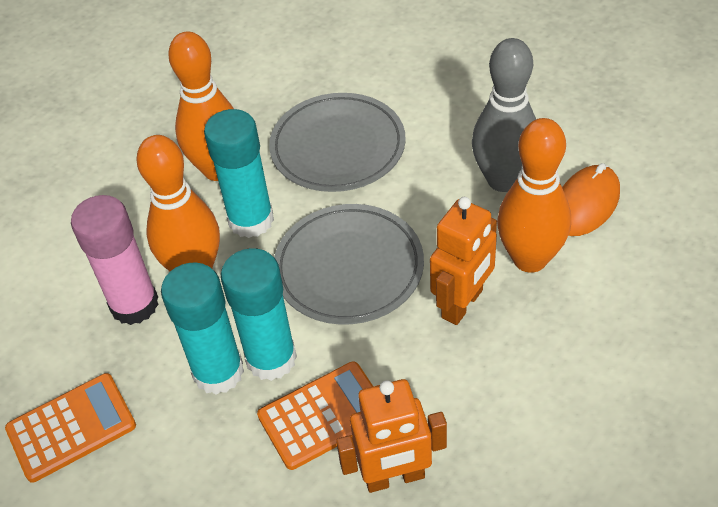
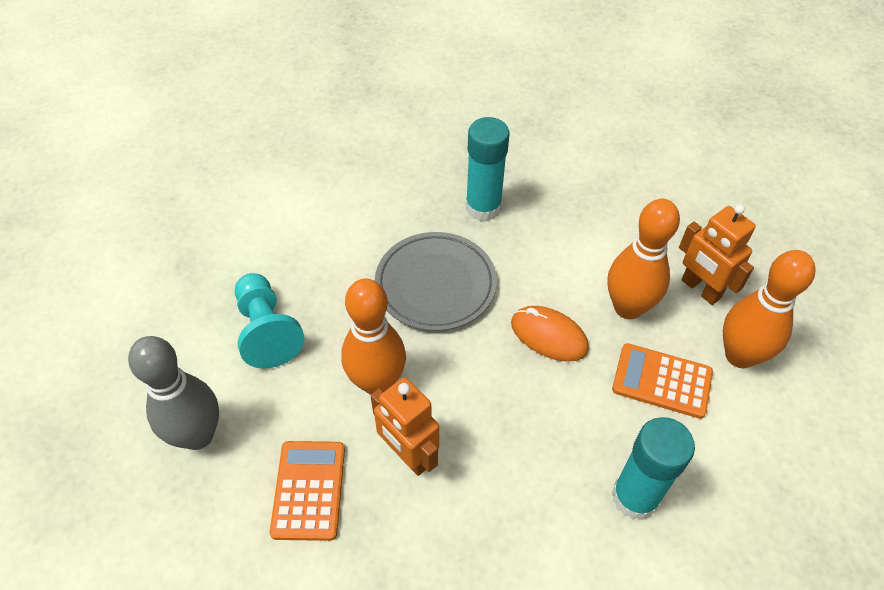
grey plate: [269,93,406,192] [274,204,424,325] = 2 -> [375,232,497,331] = 1
pink glue stick: [71,195,159,325] = 1 -> none = 0
turquoise glue stick: [161,263,244,395] [204,109,274,238] [221,248,297,381] = 3 -> [466,117,510,221] [612,417,695,520] = 2
turquoise pawn: none = 0 -> [235,273,304,369] = 1

